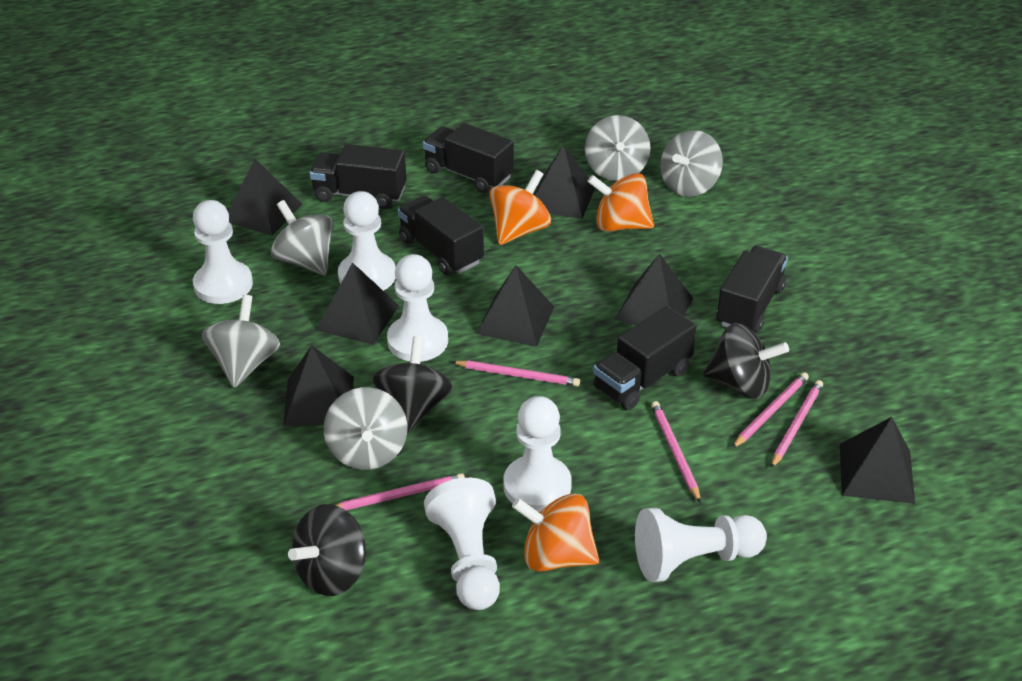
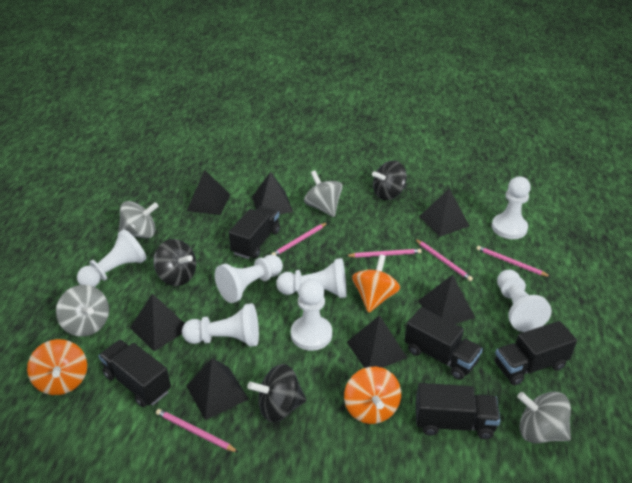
grey spinning top: [202,295,280,388] [271,200,334,275] [324,387,407,470] [585,115,651,181] [660,130,723,197] = 5 -> [56,285,109,337] [118,201,159,238] [304,170,343,217] [517,392,571,443] = 4
white pawn: [193,200,253,304] [338,191,396,291] [387,254,448,362] [424,478,500,610] [504,396,572,512] [635,507,767,582] = 6 -> [77,229,146,287] [182,303,259,347] [215,255,283,303] [276,258,347,298] [291,279,332,351] [492,176,531,239] [497,270,552,332] = 7

